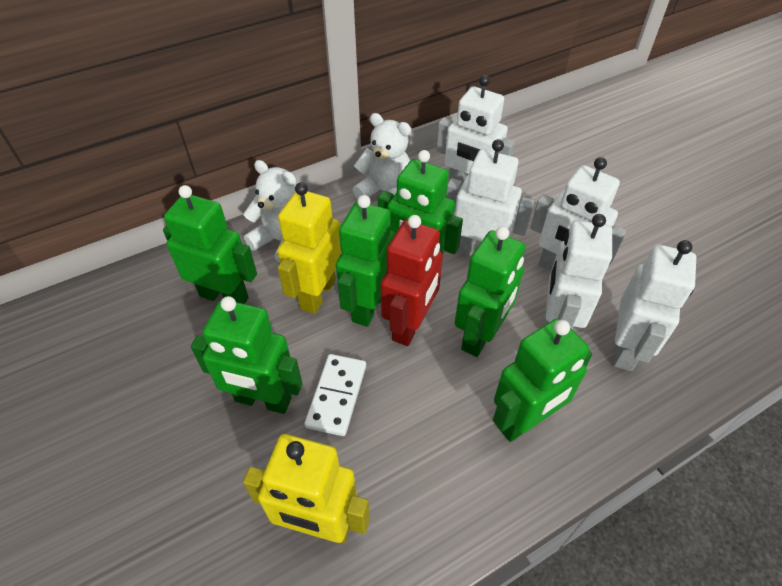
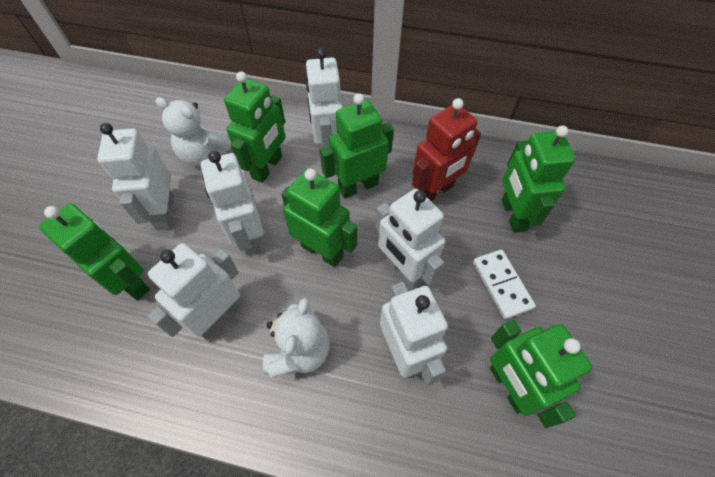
white robot: [437,75,515,186] [446,139,534,256] [530,157,626,271] [546,214,612,330] [613,240,696,371] = 5 -> [97,123,174,230] [148,243,240,340] [201,151,264,256] [305,48,343,147] [375,189,445,289] [380,282,448,386] = 6
yellow robot: [243,434,370,543] [277,182,342,314] = 2 -> none = 0

